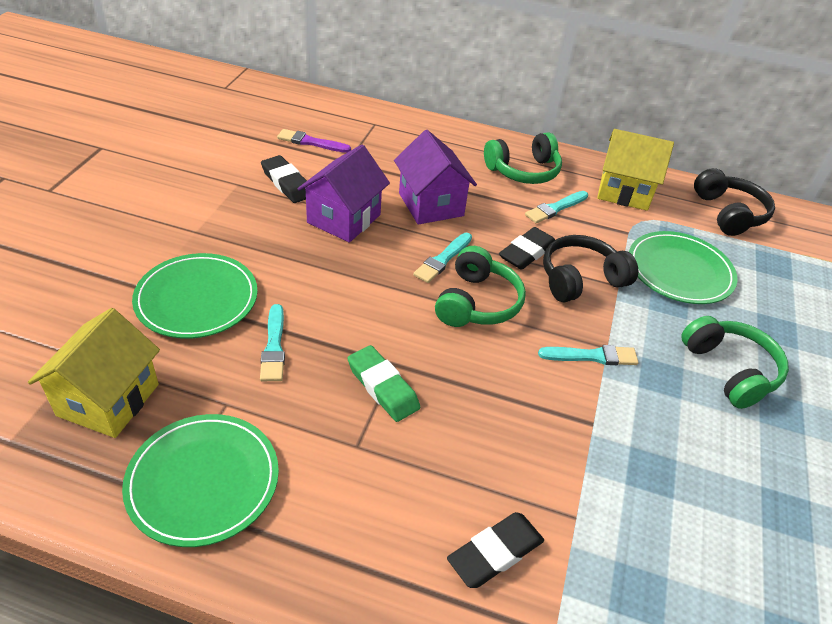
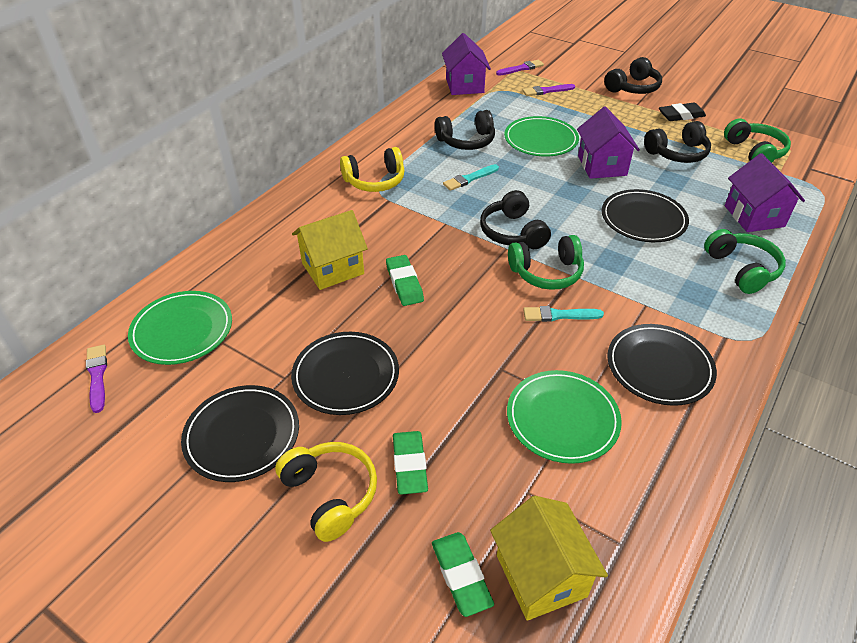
black eraser: [261,155,307,203] [447,512,544,588] [499,227,555,270] = 3 -> [659,103,706,121] = 1
black headphones: [543,235,639,303] [694,168,775,236] = 2 -> [435,110,495,150] [480,190,551,249] [604,57,662,94] [644,121,711,163] = 4
black plate: none = 0 -> [181,385,299,482] [291,332,399,415] [602,189,689,242] [607,324,717,406] = 4
green eraser: [347,345,420,422] = 1 -> [386,255,424,306] [393,431,428,495] [432,532,494,617] = 3
purple brush: [277,129,351,153] = 1 -> [86,345,107,413] [496,60,544,76] [522,84,575,96] = 3
purple house: [298,145,390,243] [394,130,477,225] = 2 -> [442,33,491,95] [577,106,640,179] [725,153,805,232] = 3
turquoise brush: [260,304,285,381] [413,233,472,283] [525,191,588,223] [538,345,638,365] = 4 -> [443,164,499,191] [523,306,604,322] = 2
yellow headphones: none = 0 -> [275,442,377,542] [340,147,405,192] = 2

